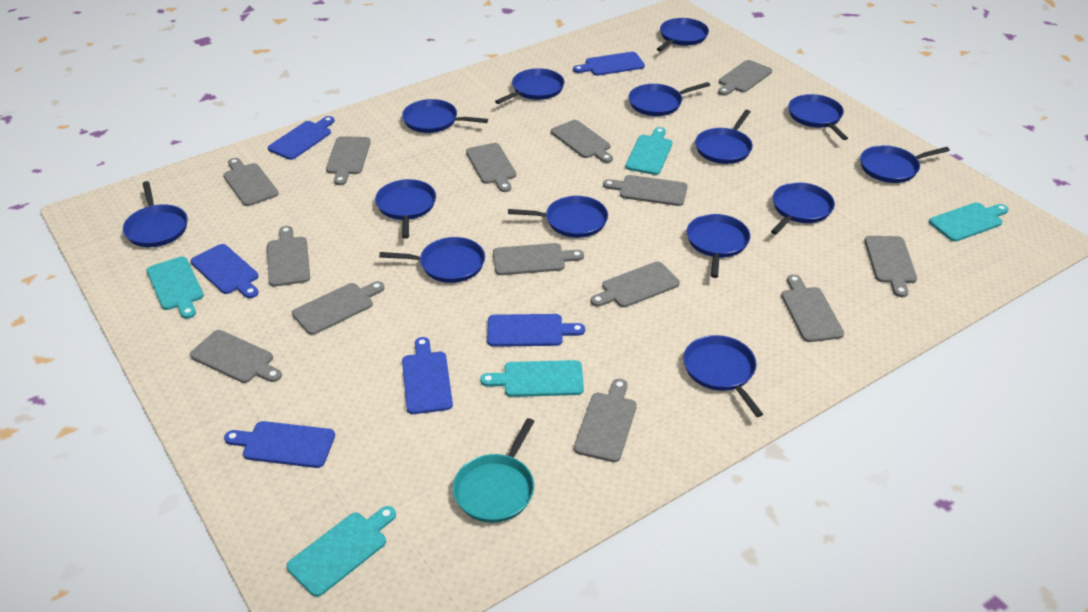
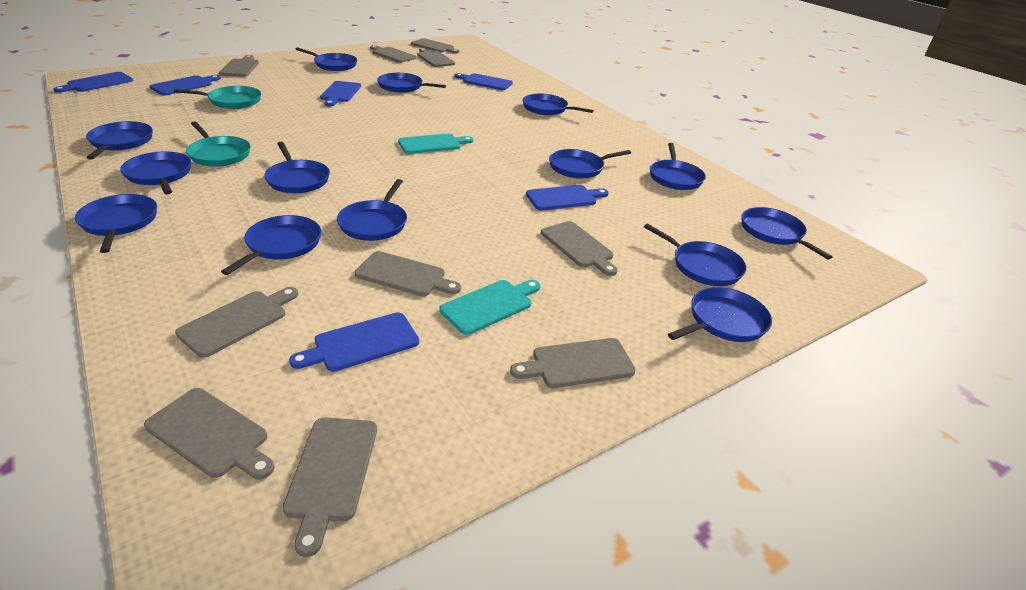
grey cutting board: [190,330,282,383] [223,158,279,206] [267,226,310,287] [292,281,384,335] [326,136,371,185] [466,143,516,192] [493,243,584,275] [551,120,613,163] [574,379,637,462] [591,262,680,307] [603,175,688,206] [718,60,772,96] [781,274,844,342] [864,236,917,297] = 14 -> [144,388,275,479] [175,287,298,358] [219,55,259,77] [283,417,377,557] [354,251,461,296] [370,45,416,63] [411,38,460,53] [417,48,455,67] [510,338,636,388] [541,221,618,276] = 10
turquoise cutting board: [147,257,204,319] [286,506,396,597] [480,360,584,397] [625,127,672,175] [929,203,1009,242] = 5 -> [398,134,474,154] [439,280,541,335] = 2
turquoise pan: [453,418,535,523] = 1 -> [174,86,261,109] [186,121,251,167] = 2

